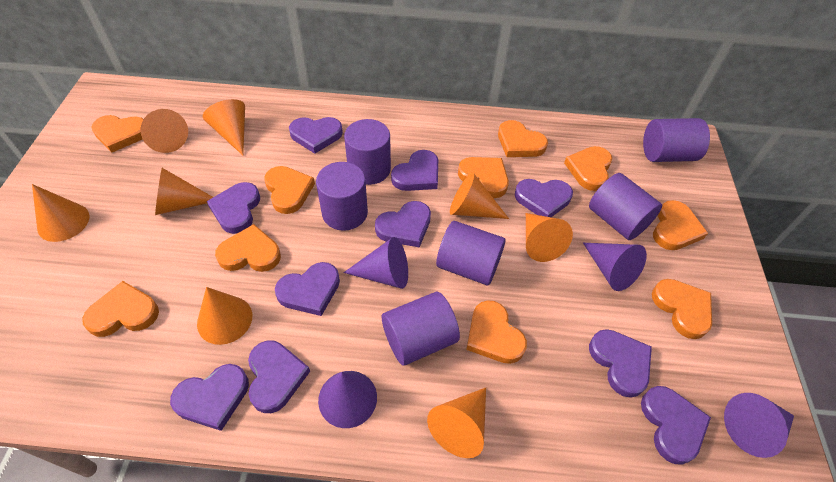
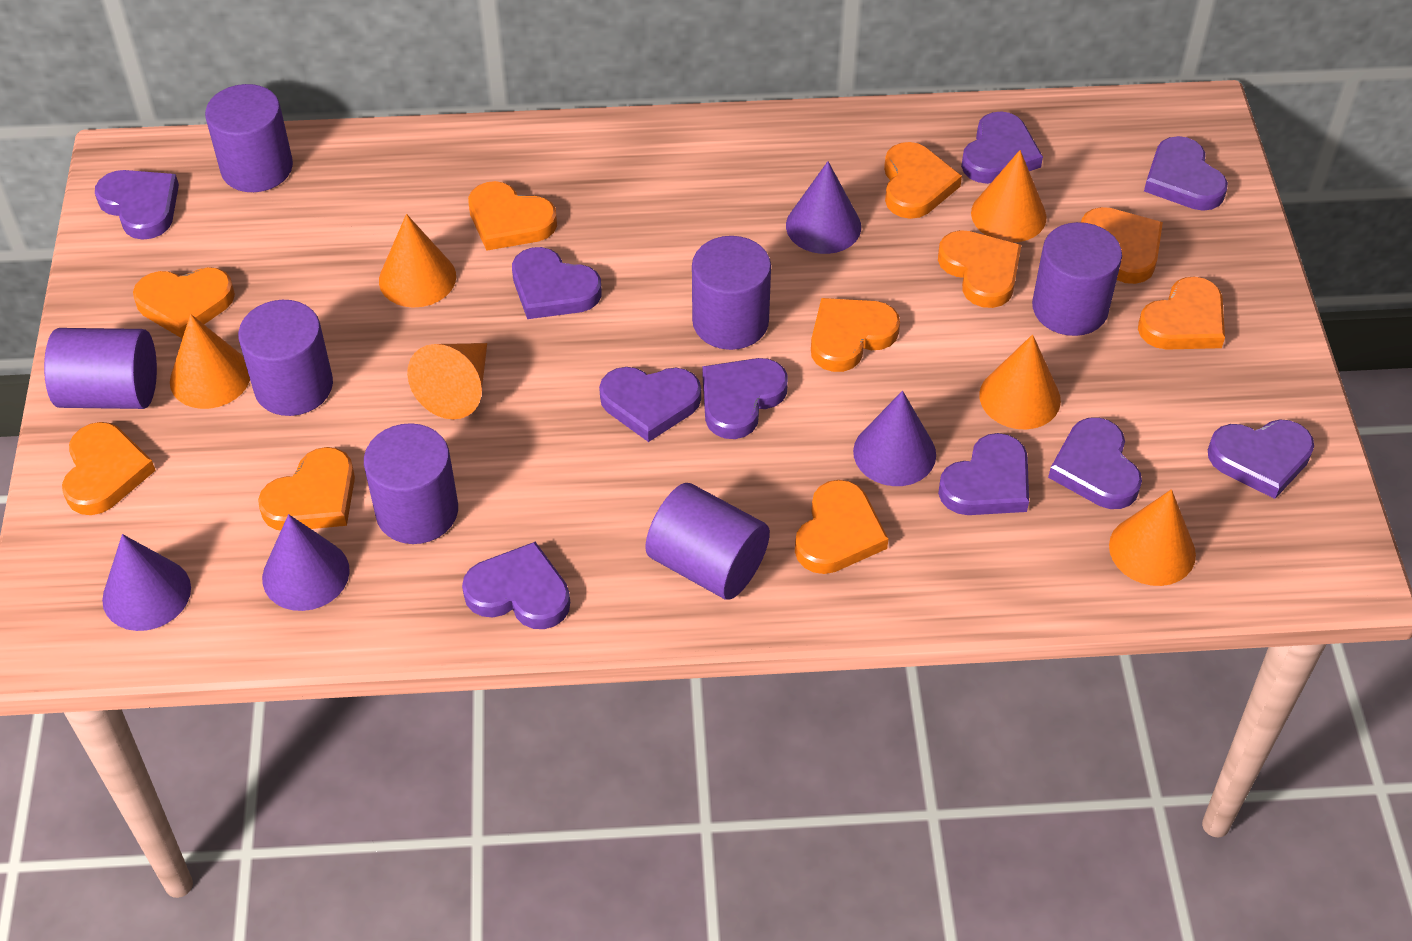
orange cone: [32,184,89,242] [141,109,188,153] [155,168,213,215] [197,287,252,345] [203,99,245,155] [427,388,486,458] [450,172,509,219] [526,213,573,262] = 8 -> [170,314,250,409] [379,214,456,308] [407,343,487,419] [971,150,1047,242] [979,334,1061,429] [1109,489,1196,586] = 6
purple cylinder: [316,162,368,231] [344,119,391,185] [382,292,460,366] [436,221,506,285] [589,173,662,240] [643,118,710,162] = 6 -> [44,328,157,409] [205,84,293,192] [238,300,333,416] [364,423,458,544] [645,483,770,600] [692,236,771,350] [1032,222,1122,336] = 7

